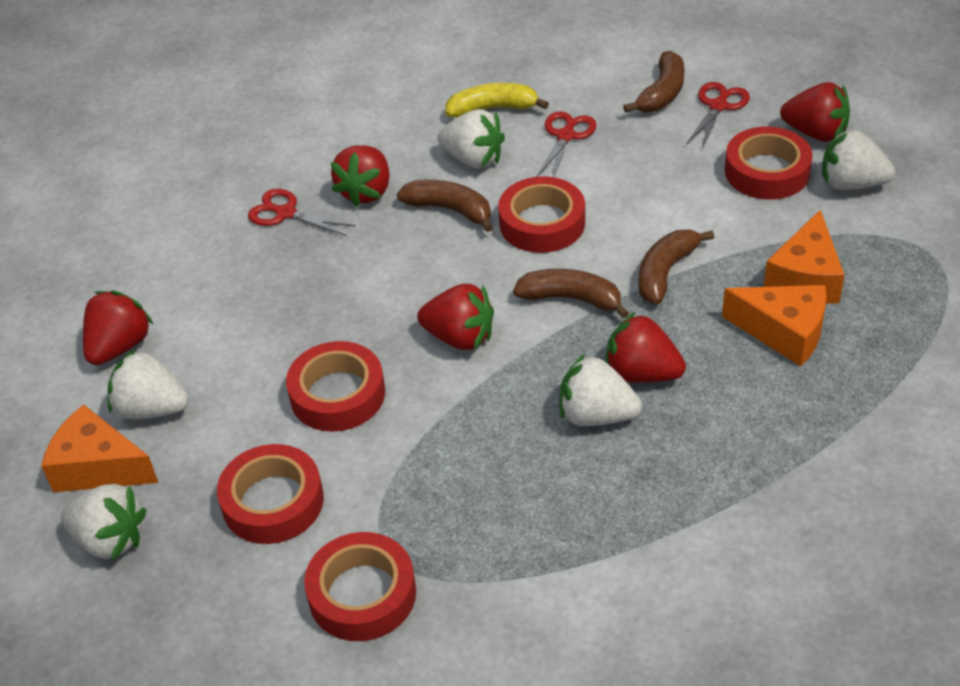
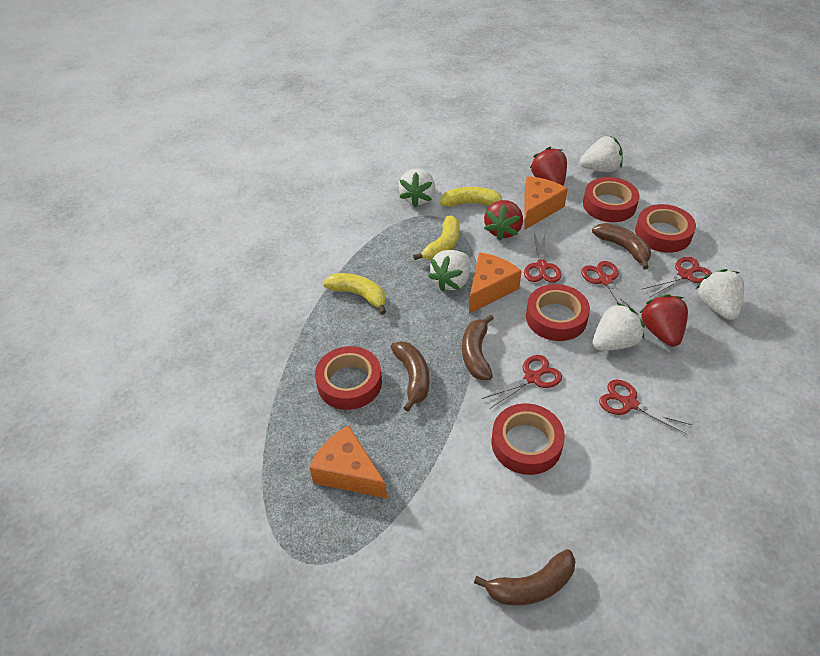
red scissors: [248,189,356,236] [536,111,597,177] [686,82,750,149] = 3 -> [482,355,562,409] [524,233,562,283] [581,261,638,314] [599,379,692,435] [641,257,712,298] = 5
red strawberry: [83,290,153,365] [330,145,390,207] [417,284,494,350] [606,312,686,383] [780,82,850,142] = 5 -> [484,200,523,241] [530,147,567,186] [640,294,688,347] = 3
yellow banana: [445,83,549,118] = 1 -> [323,273,386,314] [413,216,460,260] [440,187,502,207] = 3

